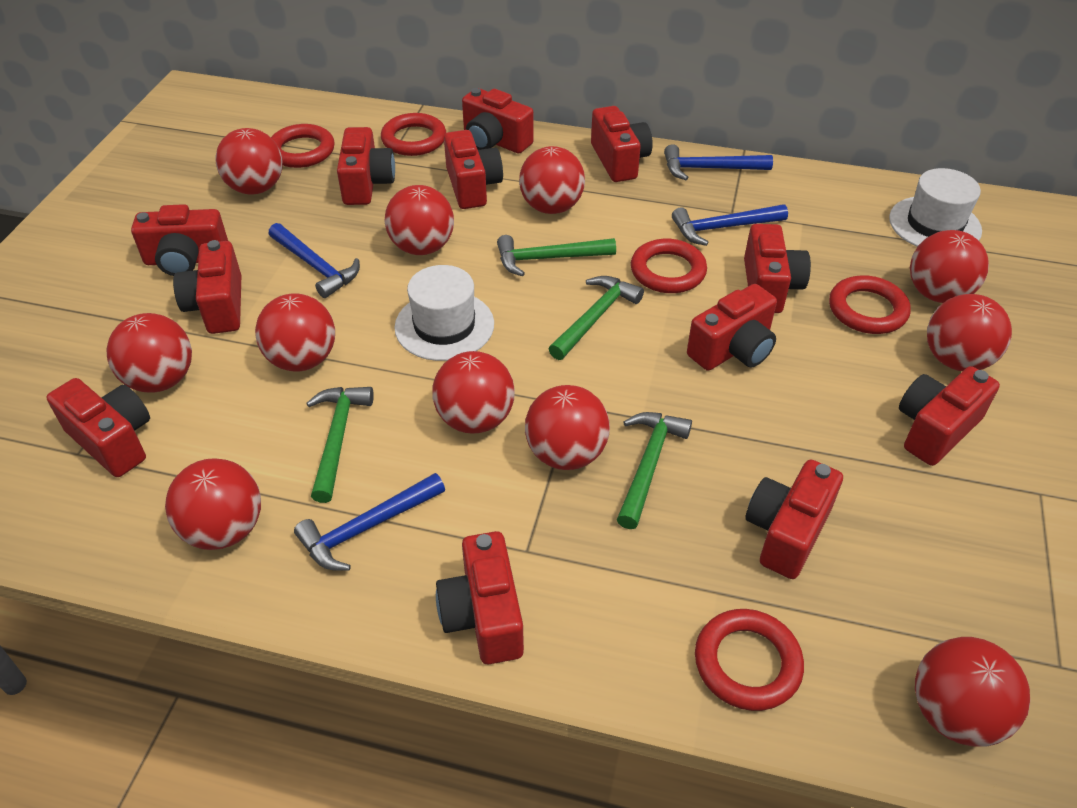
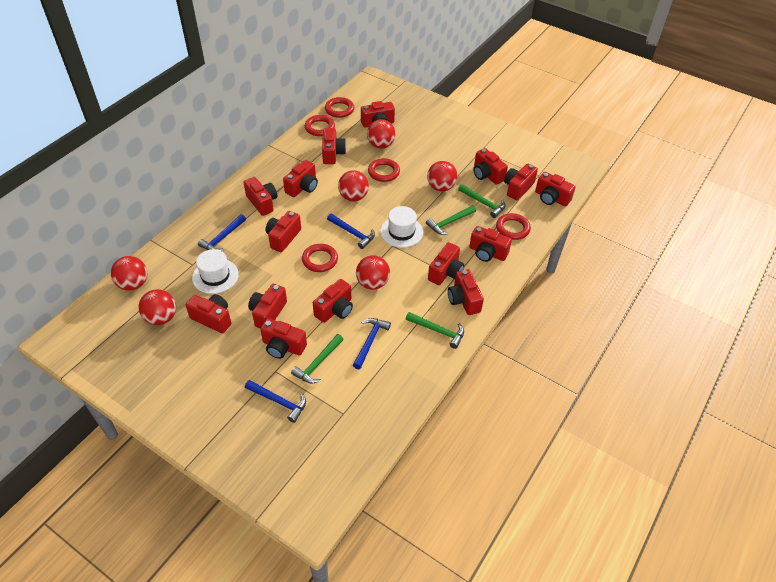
red ball: [107,313,192,393] [165,458,261,550] [215,128,283,194] [255,293,335,372] [384,185,454,255] [432,351,515,434] [519,146,585,214] [525,385,610,470] [910,230,989,303] [915,637,1030,747] [927,294,1012,371] = 11 -> [111,256,147,291] [139,289,176,325] [338,170,369,202] [356,255,390,290] [367,119,396,149] [427,161,458,191] = 6
red camera: [47,378,150,477] [131,204,228,276] [173,240,241,334] [337,127,395,205] [436,531,524,664] [444,130,503,209] [462,88,534,153] [591,106,653,182] [687,284,777,371] [744,224,811,313] [746,459,843,579] [899,366,1000,466] = 12 -> [186,294,231,334] [243,177,277,216] [248,284,287,329] [260,318,307,359] [266,211,301,252] [283,160,318,197] [313,279,353,323] [322,128,346,164] [361,101,395,128] [428,242,464,285] [448,269,484,315] [469,226,512,262] [473,148,508,185] [504,164,538,200] [535,172,576,206] = 15

